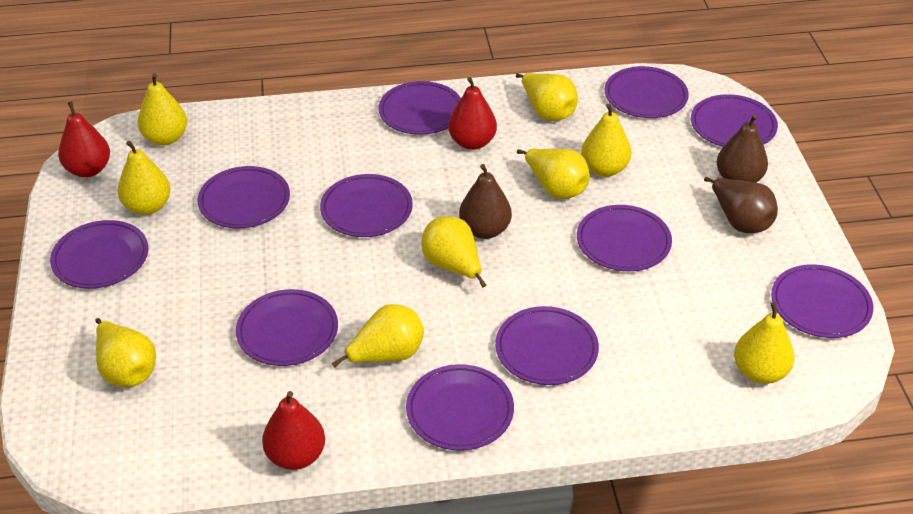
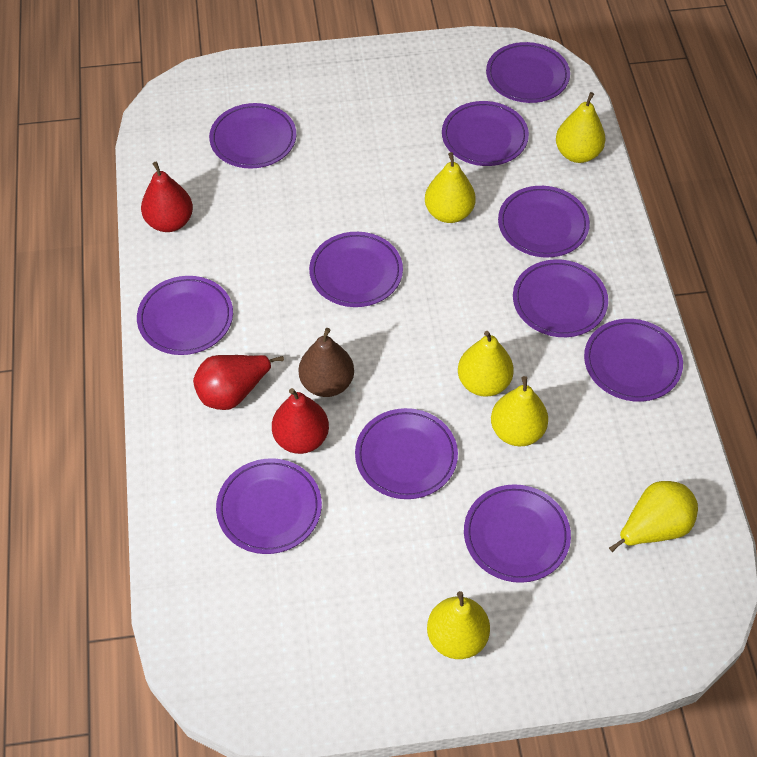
brown pear: [459,164,512,239] [704,177,778,233] [716,114,768,183] = 3 -> [299,328,354,397] = 1
yellow pear: [95,318,156,387] [118,141,171,215] [137,73,187,145] [332,304,424,367] [422,216,487,288] [516,73,578,121] [517,148,590,199] [581,104,631,177] [734,302,795,384] = 9 -> [425,152,475,223] [427,591,490,659] [458,331,514,397] [491,376,548,446] [556,92,606,163] [609,481,698,552] = 6

